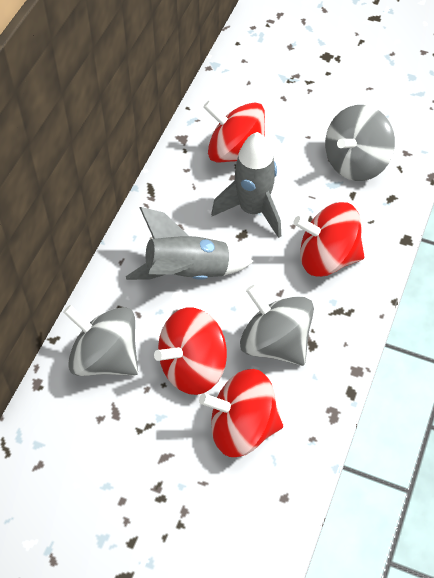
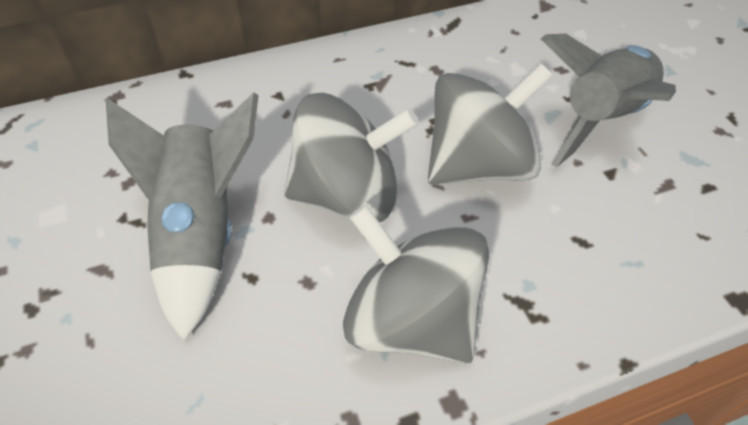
red spinning top: [154,308,227,395] [199,369,283,457] [203,101,265,162] [293,202,364,277] = 4 -> none = 0

